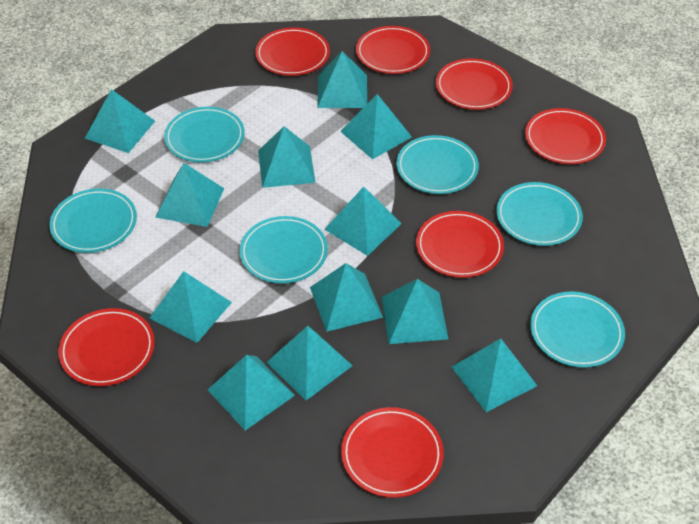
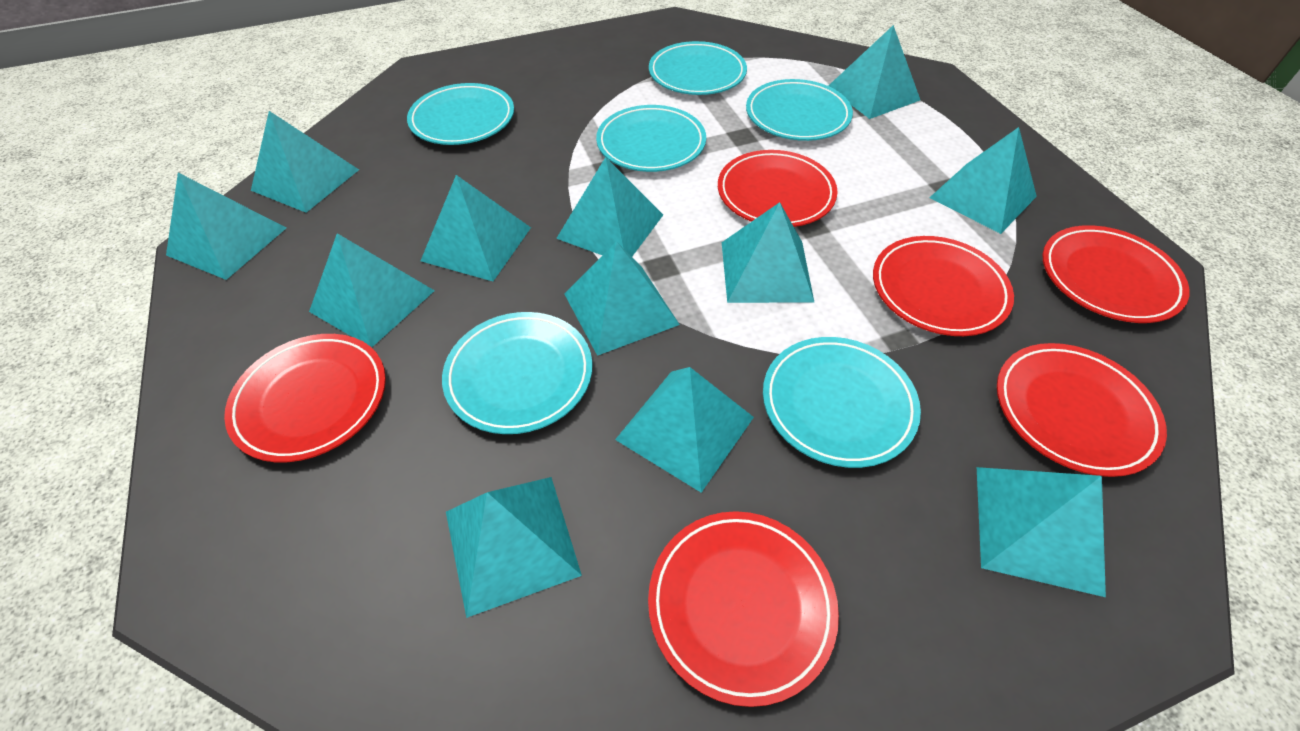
red plate: [58,308,155,386] [255,27,330,76] [341,407,444,498] [356,26,430,74] [416,211,504,278] [436,58,513,110] [525,108,606,164] = 7 -> [224,334,386,462] [648,511,839,707] [718,150,837,227] [873,236,1014,336] [997,343,1167,477] [1042,225,1190,323] = 6

